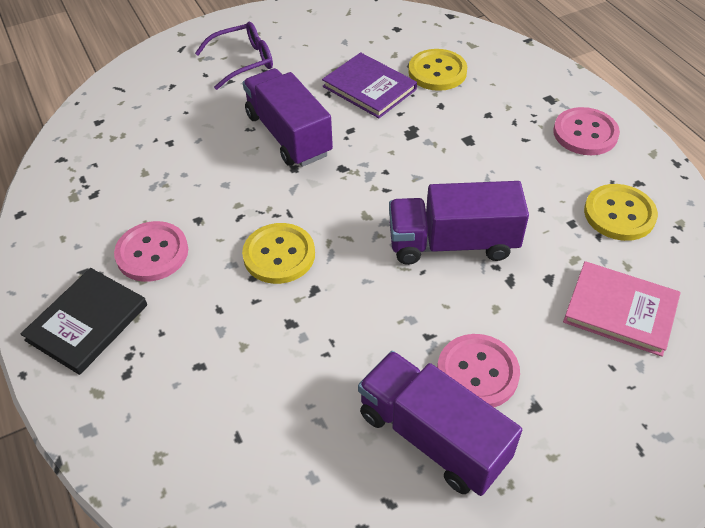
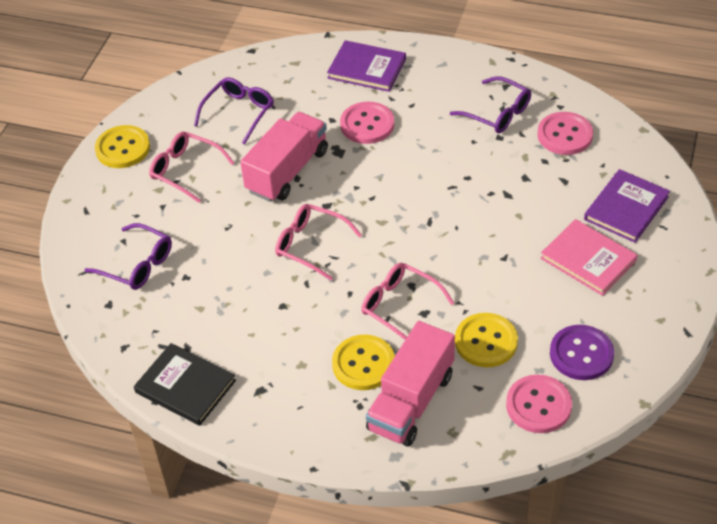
pink glasses: none = 0 -> [149,132,234,203] [275,204,362,280] [361,263,454,340] = 3
pink truck: none = 0 -> [240,112,328,202] [366,321,455,446] = 2
purple book: [322,52,417,118] = 1 -> [327,40,406,92] [584,169,670,243] = 2
purple button: none = 0 -> [550,325,614,380] = 1
purple glasses: [195,22,273,90] = 1 -> [85,223,172,290] [194,77,274,145] [450,76,531,133] = 3
purple truck: [243,68,333,167] [358,351,522,496] [389,181,529,265] = 3 -> none = 0

